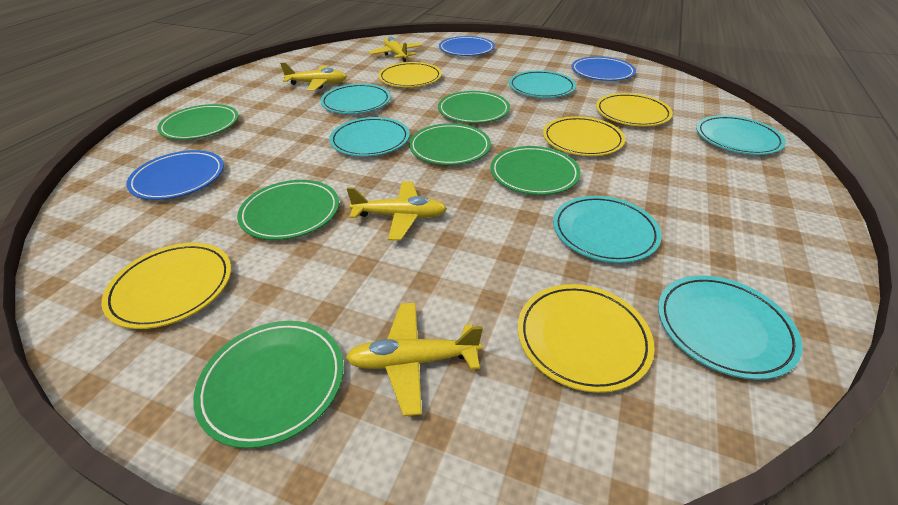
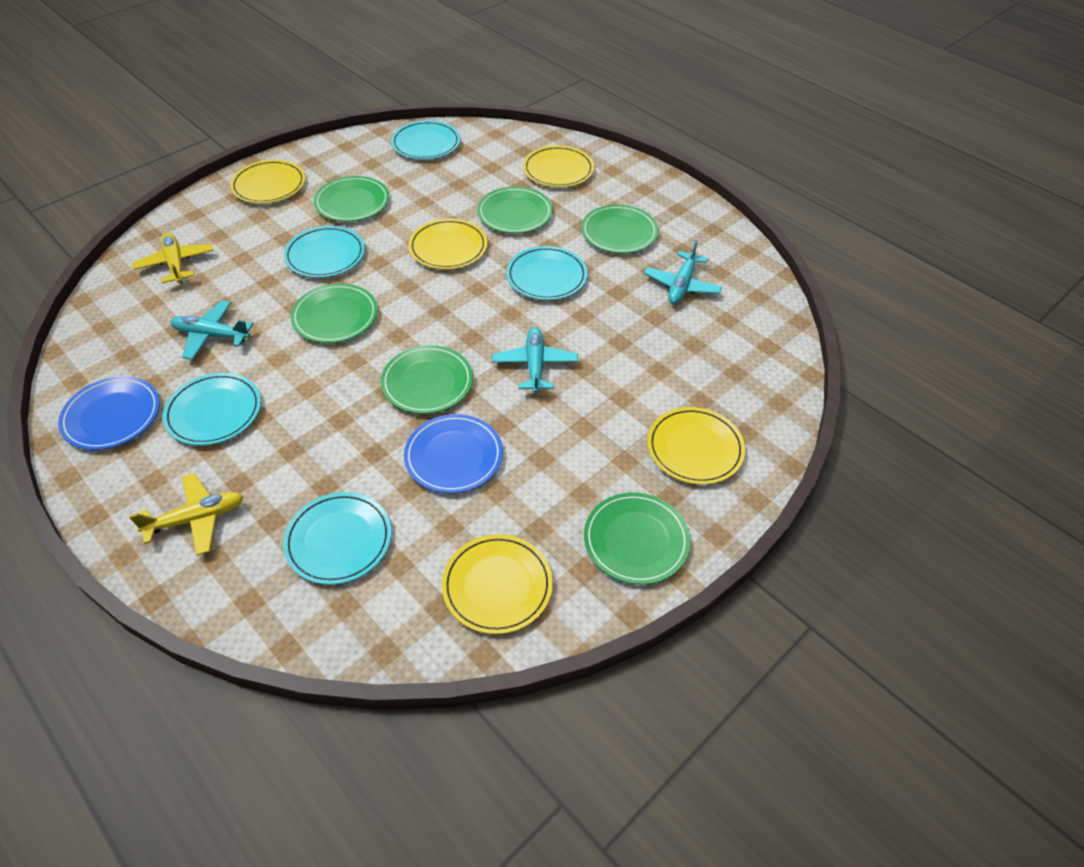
blue plate: [126,150,224,200] [439,36,495,56] [572,57,636,81] = 3 -> [58,376,160,450] [404,414,503,493] = 2
turquoise plane: none = 0 -> [170,300,254,360] [492,327,578,393] [644,240,722,304] = 3
turquoise plate: [320,84,391,114] [329,117,410,157] [509,70,576,98] [553,196,662,263] [658,275,803,380] [696,115,786,155] = 6 -> [163,373,261,446] [283,492,392,585] [284,226,365,278] [391,120,460,160] [506,246,588,300] = 5
yellow plane: [280,62,347,91] [346,303,483,416] [347,181,447,241] [369,37,422,62] = 4 -> [129,473,244,556] [132,233,213,283] = 2

